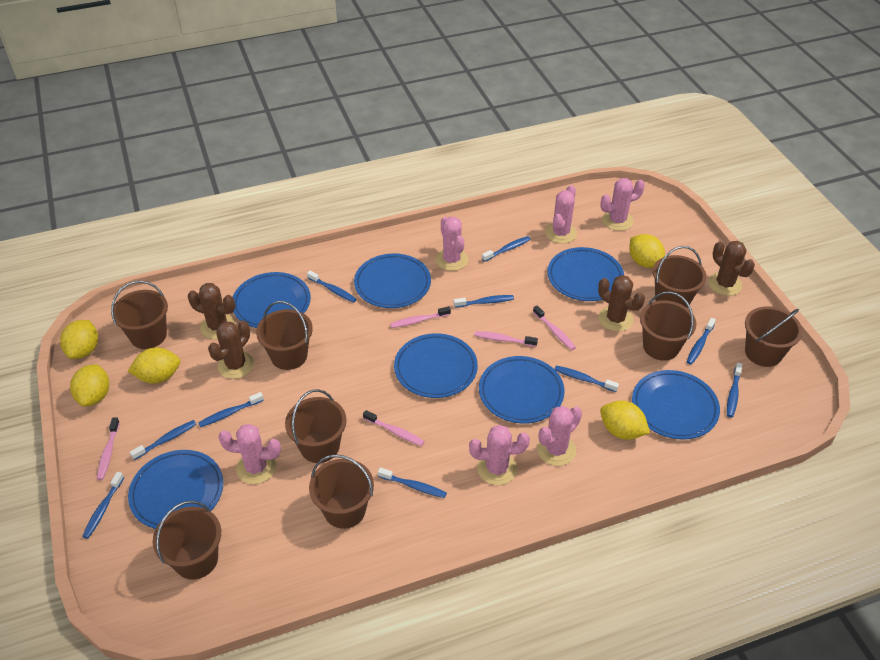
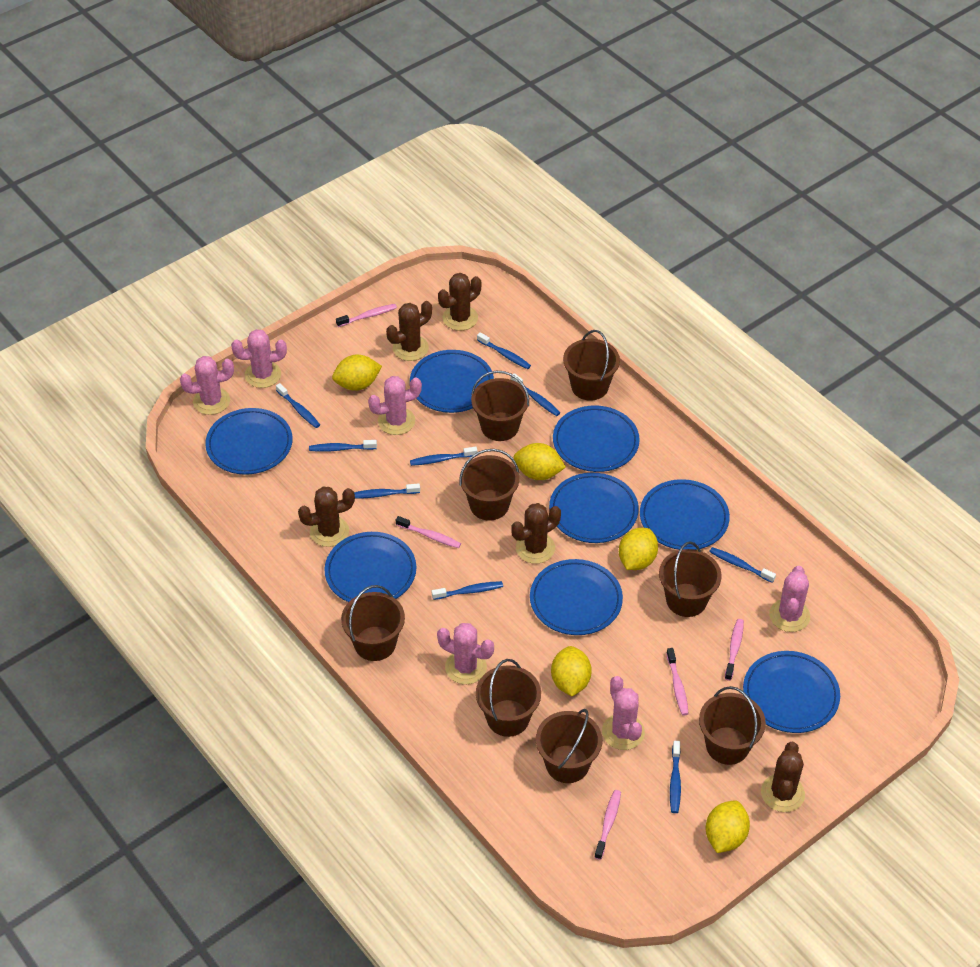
blue plate: [128,450,223,529] [233,272,311,328] [354,253,431,308] [394,333,478,398] [479,356,565,424] [547,247,624,301] [632,370,720,439] = 7 -> [205,408,293,475] [325,532,416,602] [410,350,494,413] [530,559,623,635] [549,473,639,543] [553,406,640,472] [640,479,730,550] [743,651,840,733] = 8
blue toothbrush: [82,472,124,539] [130,420,196,460] [198,392,264,427] [307,271,357,303] [378,468,447,498] [454,295,514,308] [482,236,531,262] [554,366,619,392] [687,318,716,365] [727,363,743,417] = 10 -> [276,383,320,428] [309,440,377,452] [354,484,420,499] [410,446,477,466] [432,581,503,600] [477,332,531,369] [511,373,560,416] [670,741,681,813] [709,547,776,583] = 9
brown cactus: [188,283,236,339] [208,321,254,379] [598,275,645,332] [708,241,755,296] = 4 -> [298,487,355,547] [386,301,432,361] [438,273,481,331] [511,503,561,564] [761,742,805,812] = 5

